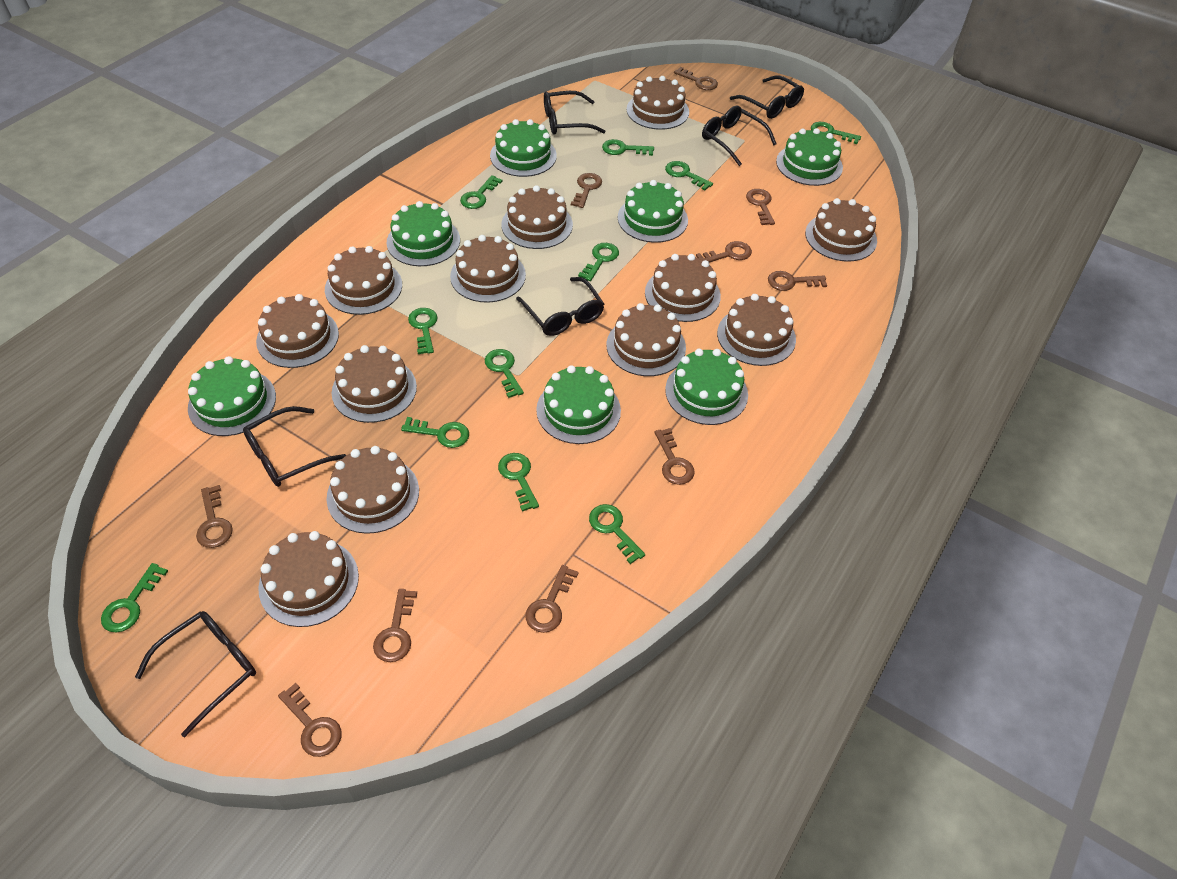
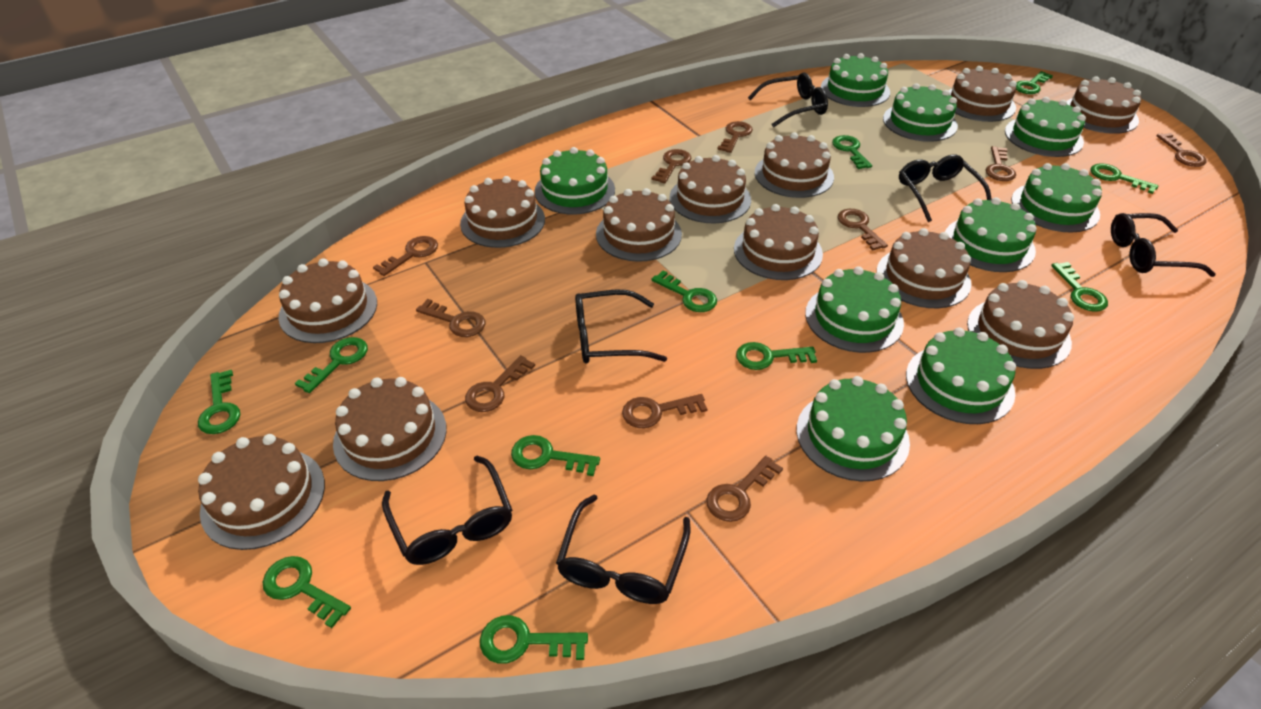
green cake: [188,356,276,436] [387,201,460,266] [490,119,557,177] [536,365,621,444] [618,180,688,243] [665,349,748,425] [776,128,843,186] = 7 -> [534,147,615,215] [797,376,910,481] [805,266,904,353] [821,53,890,107] [883,83,958,142] [906,327,1016,424] [945,197,1036,272] [1005,97,1086,157] [1011,163,1102,233] = 9

